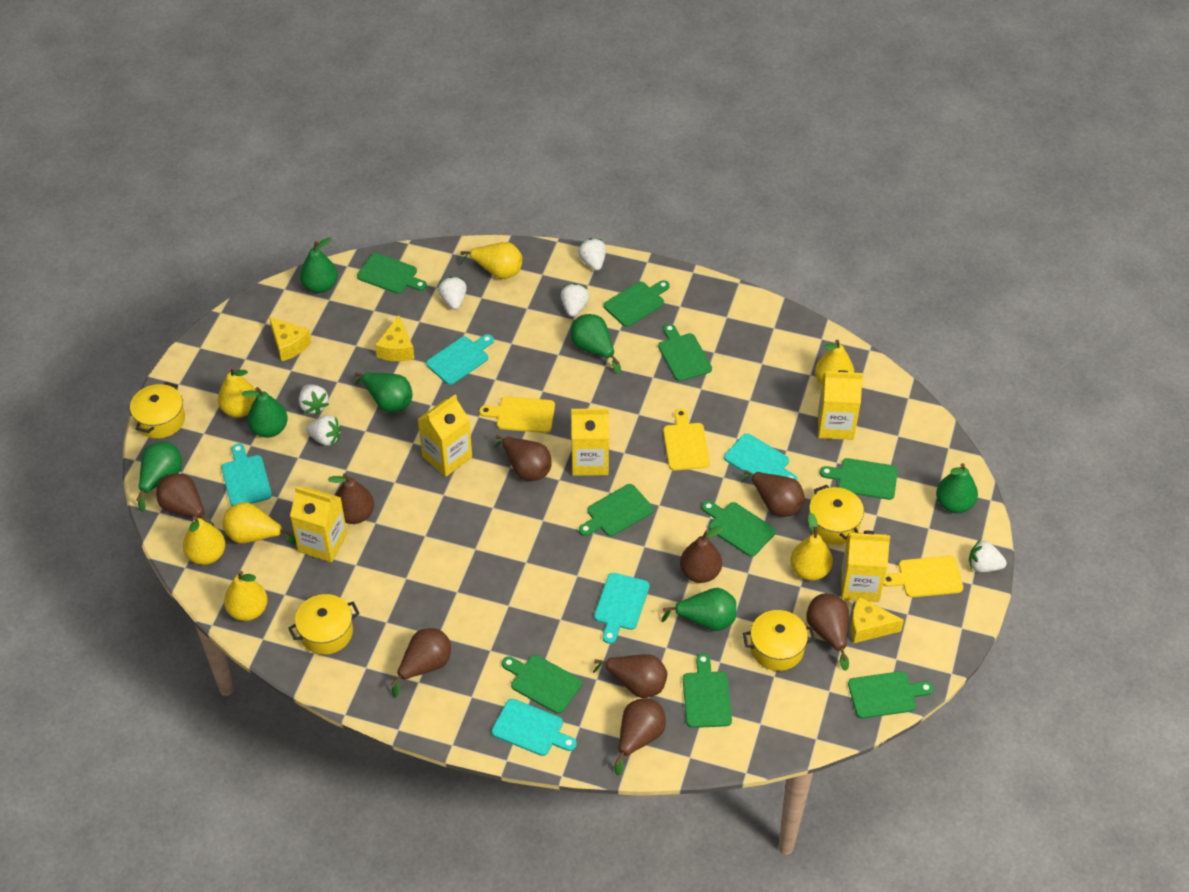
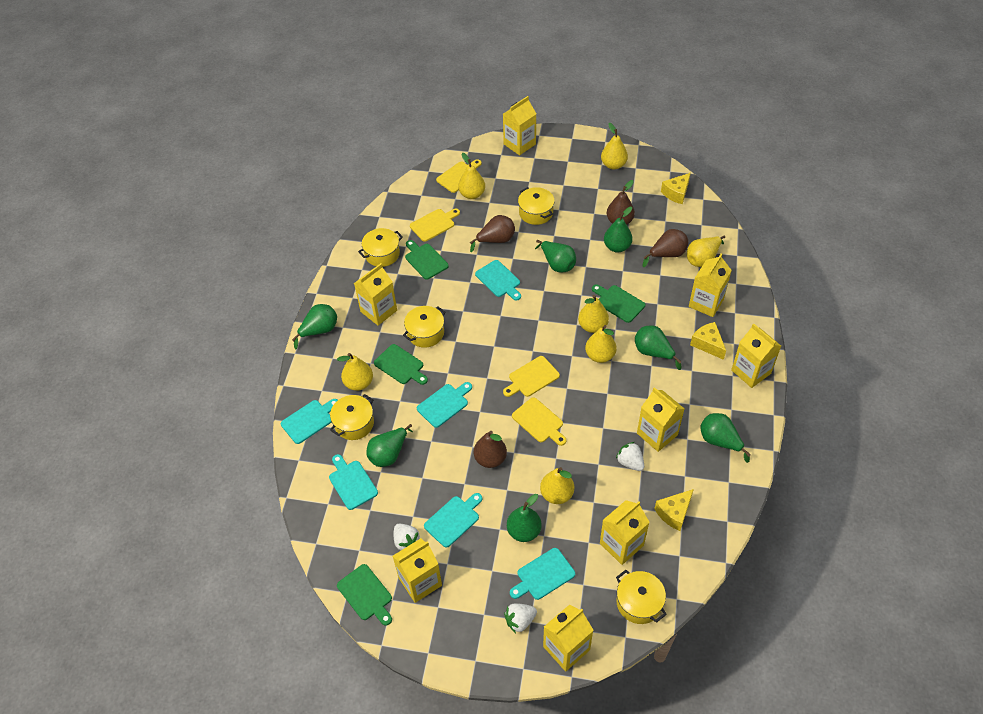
brown pear: [156,474,215,527] [328,473,374,524] [391,628,451,698] [494,435,552,481] [593,654,667,698] [614,698,666,776] [680,525,724,583] [741,470,805,517] [807,593,849,671] = 9 -> [470,215,515,252] [474,431,507,468] [606,180,635,224] [643,229,688,267] = 4
green cutting board: [357,253,427,294] [502,655,582,714] [579,484,654,536] [604,280,670,327] [658,324,712,381] [683,653,732,728] [702,501,776,557] [820,458,898,500] [848,671,934,719] = 9 -> [337,564,392,626] [374,344,428,385] [405,240,449,280] [592,284,645,323] = 4
turquoise cutting board: [221,443,272,506] [426,334,494,385] [492,699,577,756] [594,573,650,644] [724,433,798,480] = 5 -> [281,399,338,444] [329,454,378,510] [417,382,472,428] [424,493,482,548] [475,260,521,301] [510,548,575,600] = 6
white strawberry: [299,384,329,415] [306,415,341,446] [438,276,467,310] [561,283,589,317] [578,238,606,271] [969,540,1007,572] = 6 -> [394,524,420,550] [504,603,537,633] [616,442,644,471] = 3
yellow carton: [290,487,347,562] [417,395,472,477] [571,408,609,476] [818,370,863,440] [841,531,890,602] = 5 -> [354,263,397,326] [393,538,442,603] [503,96,536,155] [543,605,594,672] [600,500,650,565] [637,387,685,452] [689,253,732,317] [731,324,781,388] = 8
yellow cutting board: [479,396,555,433] [663,409,710,471] [883,556,963,597] = 3 -> [410,209,460,242] [436,159,482,193] [503,356,560,397] [512,397,566,446] = 4
yellow pot: [130,382,185,439] [288,594,360,655] [743,610,815,671] [809,485,864,545] = 4 -> [330,394,374,440] [358,228,403,267] [403,306,446,348] [518,187,555,225] [616,570,667,624] = 5

